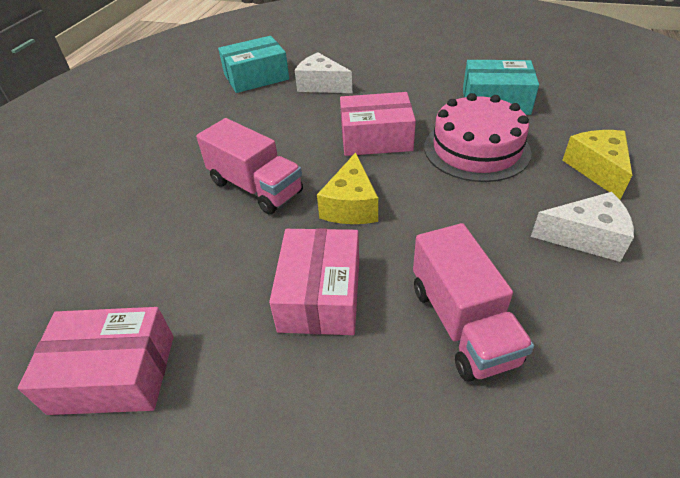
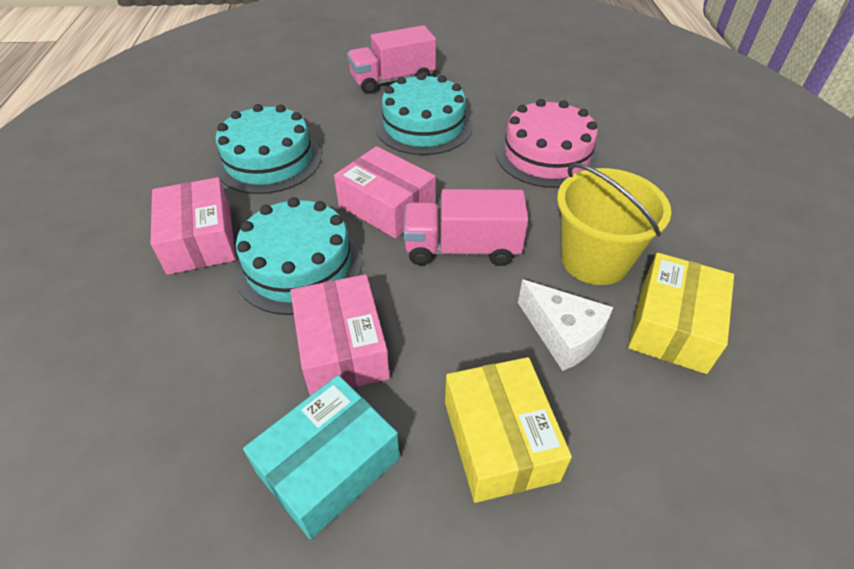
turquoise box: [218,36,289,93] [463,60,539,115] = 2 -> [243,375,400,539] = 1
turquoise cake: none = 0 -> [215,104,321,194] [234,197,362,315] [376,73,473,155] = 3
white cheese: [295,52,352,93] [531,192,634,262] = 2 -> [518,279,613,371] = 1
yellow box: none = 0 -> [445,357,572,503] [628,253,734,374] = 2
yellow bucket: none = 0 -> [557,163,671,285] = 1
yellow cheese: [317,152,378,224] [562,130,632,200] = 2 -> none = 0

